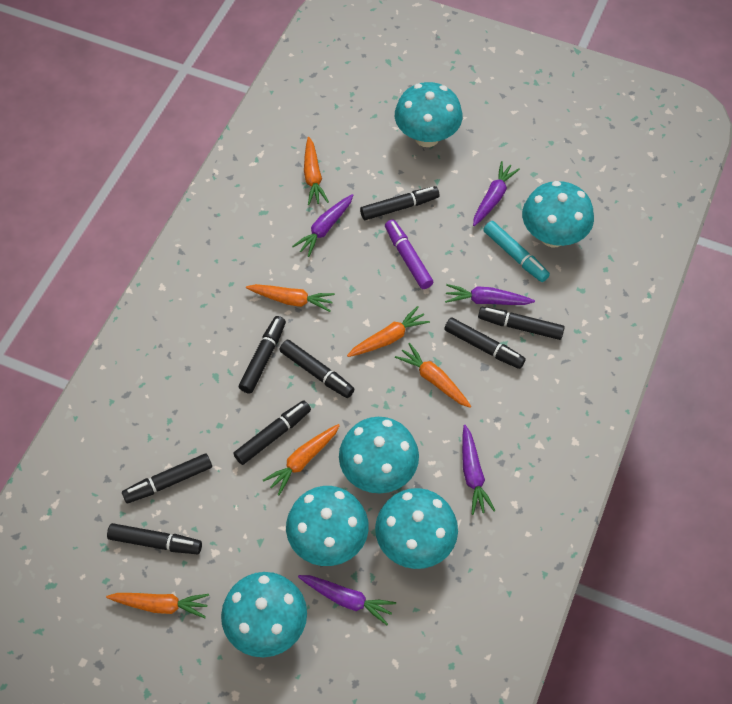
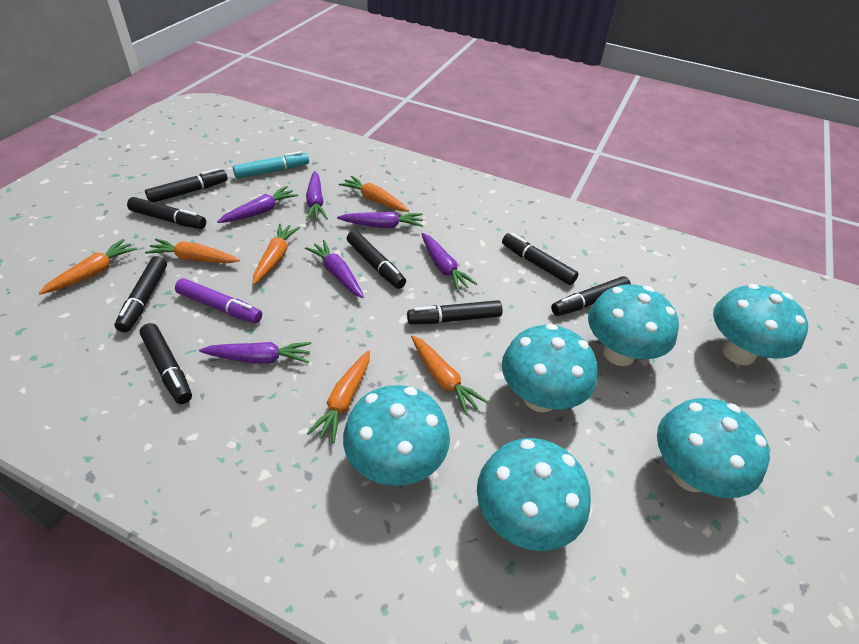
purple carrot: [292,194,353,257] [298,575,396,625] [445,284,535,305] [462,425,496,515] [473,161,520,226] = 5 -> [199,342,312,364] [217,186,298,223] [305,240,364,298] [306,171,328,221] [337,212,423,228] [421,233,477,292] = 6

